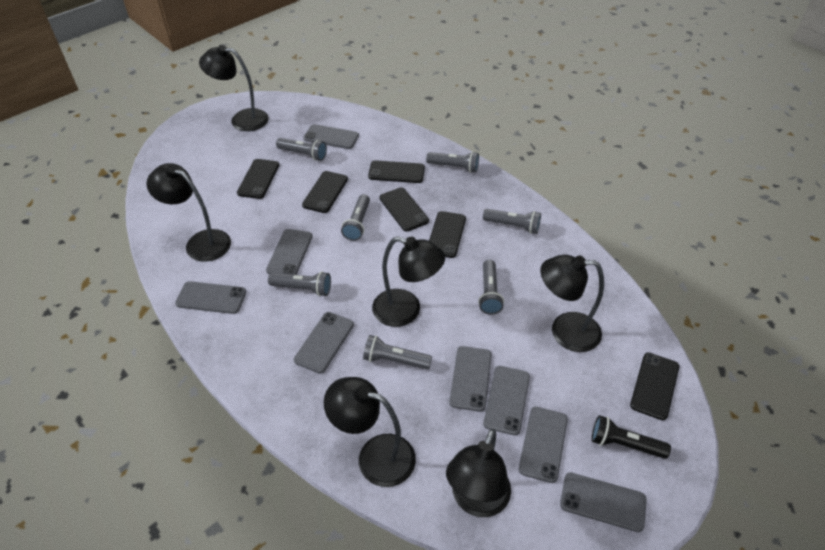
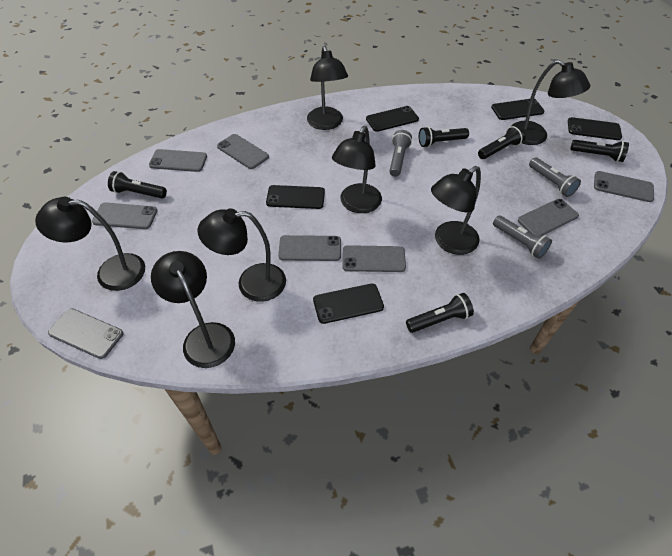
black flashlight: [592,415,671,459] = 1 -> [108,171,167,199] [406,293,474,333] [419,127,469,147] [478,125,526,159] [570,140,629,162] = 5
black lamp: [146,163,231,262] [199,45,269,131] [324,377,416,487] [372,237,445,327] [446,428,511,517] [540,255,604,352] = 6 -> [35,197,145,291] [151,251,235,368] [197,208,286,302] [307,46,348,130] [332,126,382,213] [431,166,481,255] [511,60,590,145] = 7
black phone: [237,159,279,199] [302,171,348,213] [368,160,425,183] [379,187,429,231] [429,211,466,258] [630,352,679,420] = 6 -> [266,185,325,209] [313,284,384,324] [366,106,419,132] [491,98,544,120] [568,117,622,140] = 5
grey flashlight: [268,271,331,296] [276,138,327,161] [341,194,370,241] [363,335,432,369] [426,151,479,173] [478,260,504,315] [483,209,541,234] = 7 -> [389,130,412,177] [493,215,552,259] [529,157,581,197] = 3

